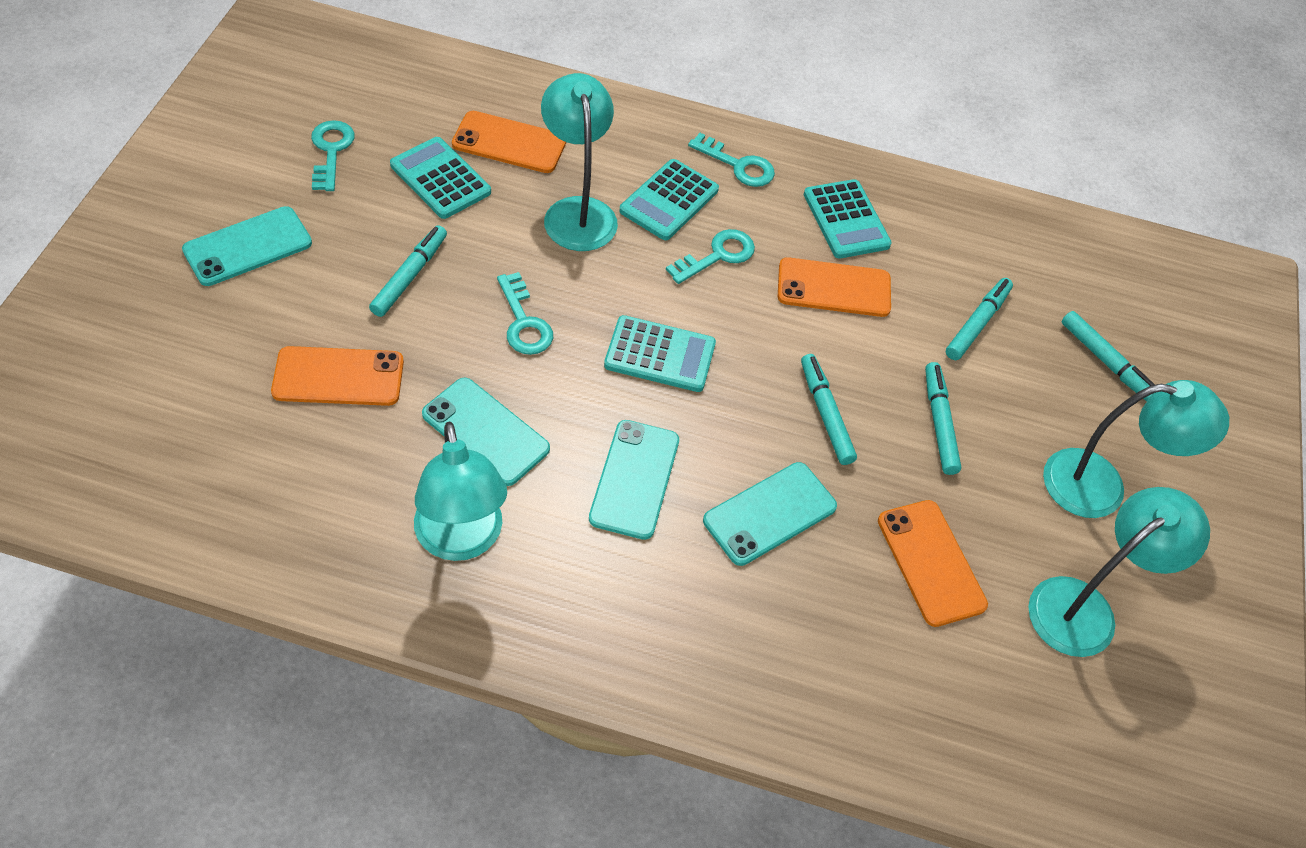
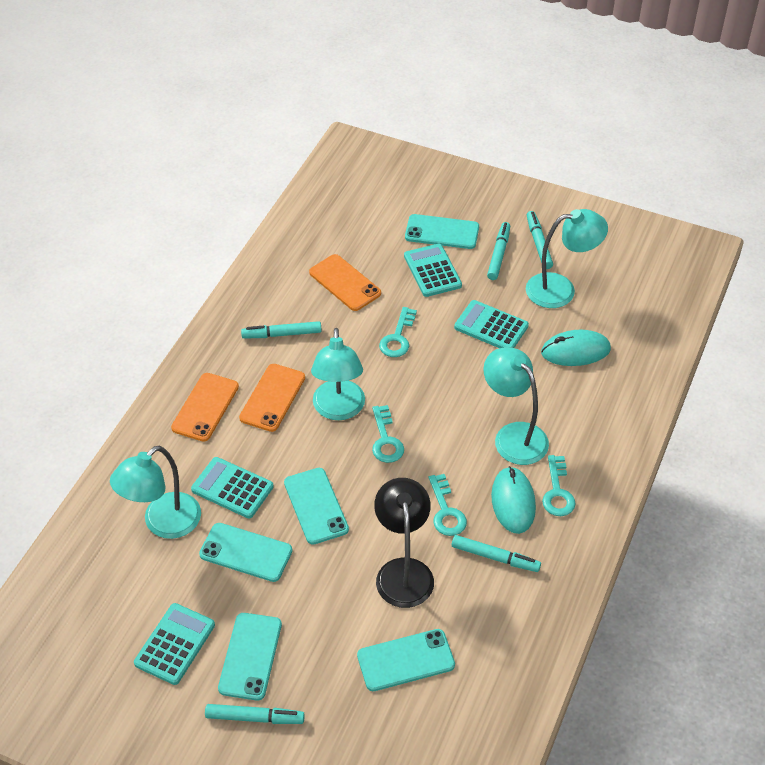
black lamp: none = 0 -> [374,478,434,608] = 1
orange phone: [271,346,404,406] [452,111,566,173] [778,257,891,317] [878,500,988,627] = 4 -> [171,373,239,442] [239,364,305,432] [309,254,381,311] = 3
turquoise mouse: none = 0 -> [491,466,536,534] [541,330,611,366] = 2
turquoise phone: [182,206,312,286] [422,377,550,486] [589,420,679,540] [703,462,837,566] = 4 -> [199,523,293,582] [218,613,282,701] [284,468,349,545] [357,629,455,691] [405,214,479,249] = 5

